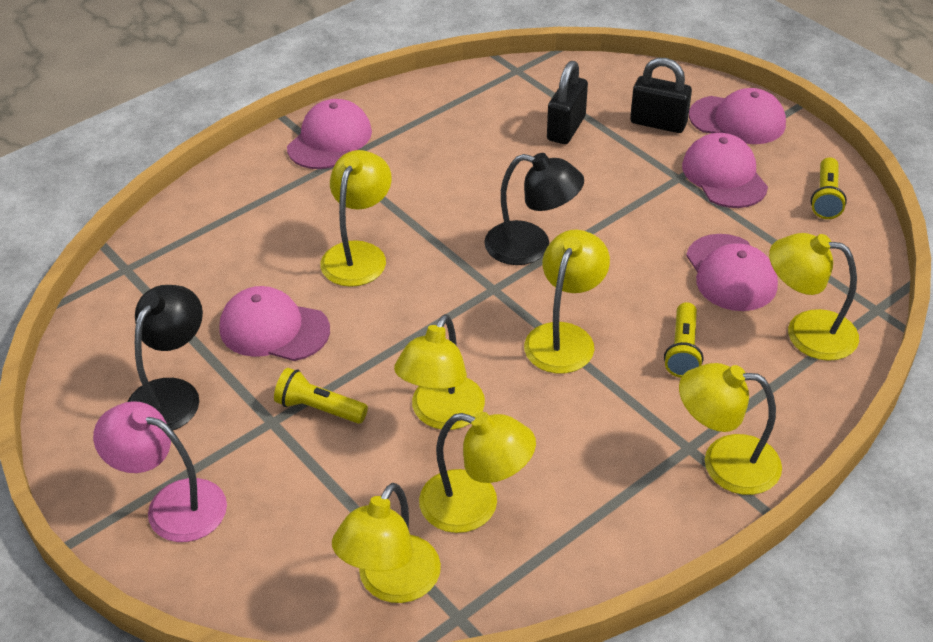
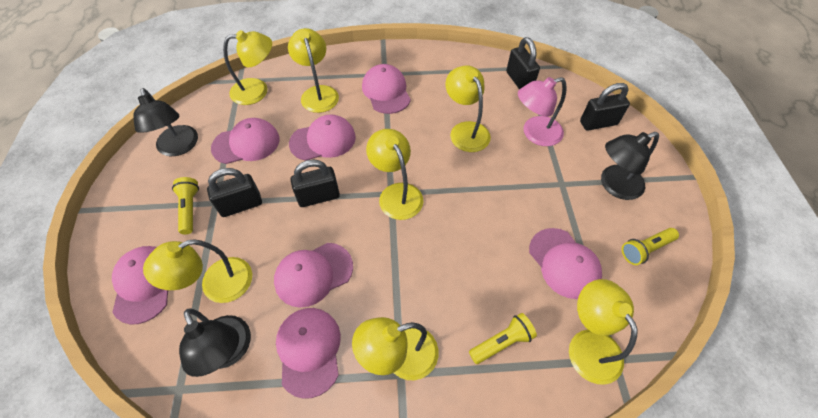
black lamp: [127,285,203,430] [484,153,584,265] = 2 -> [133,88,198,156] [179,309,251,377] [601,132,659,200] = 3
black padlock: [547,61,588,144] [630,58,692,133] = 2 -> [207,168,262,217] [290,159,340,207] [506,37,540,89] [580,83,630,131] = 4
pink cap: [220,286,330,361] [287,99,372,169] [682,133,768,208] [686,234,778,311] [689,88,786,144] = 5 -> [112,246,168,324] [211,118,279,164] [274,243,353,308] [276,308,341,399] [289,114,356,161] [362,64,411,114] [529,228,602,299] = 7

